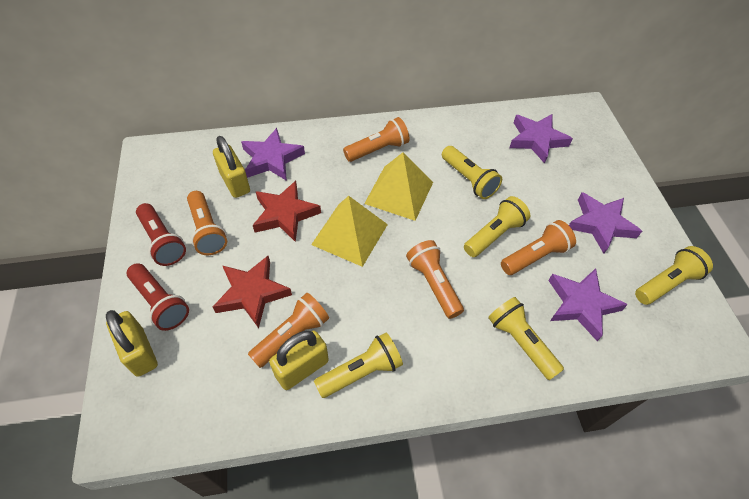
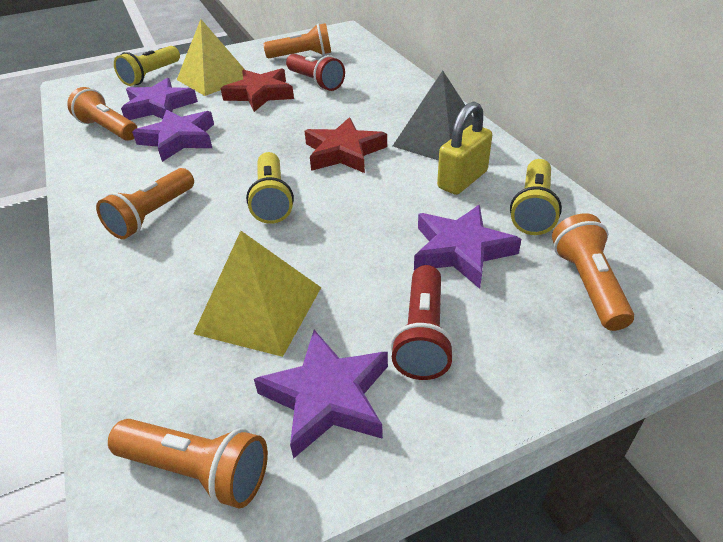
grey pyramid: none = 0 -> [393,70,473,161] = 1
yellow flashlight: [314,333,403,398] [442,146,502,199] [464,196,530,257] [488,297,564,380] [635,246,713,305] = 5 -> [114,46,180,86] [246,152,294,224] [510,159,562,235] = 3
yellow padlock: [106,310,158,377] [213,136,250,198] [269,331,329,390] = 3 -> [437,101,492,195] = 1

